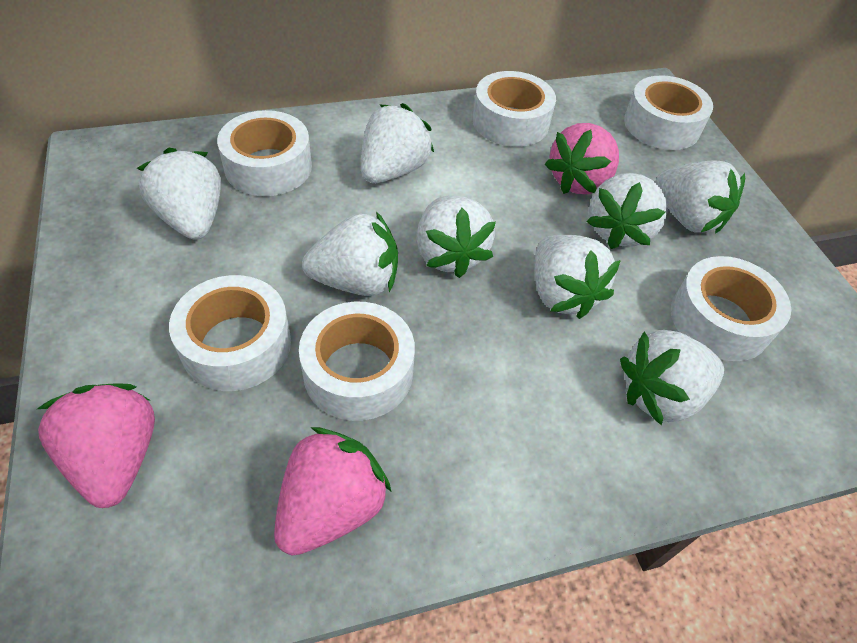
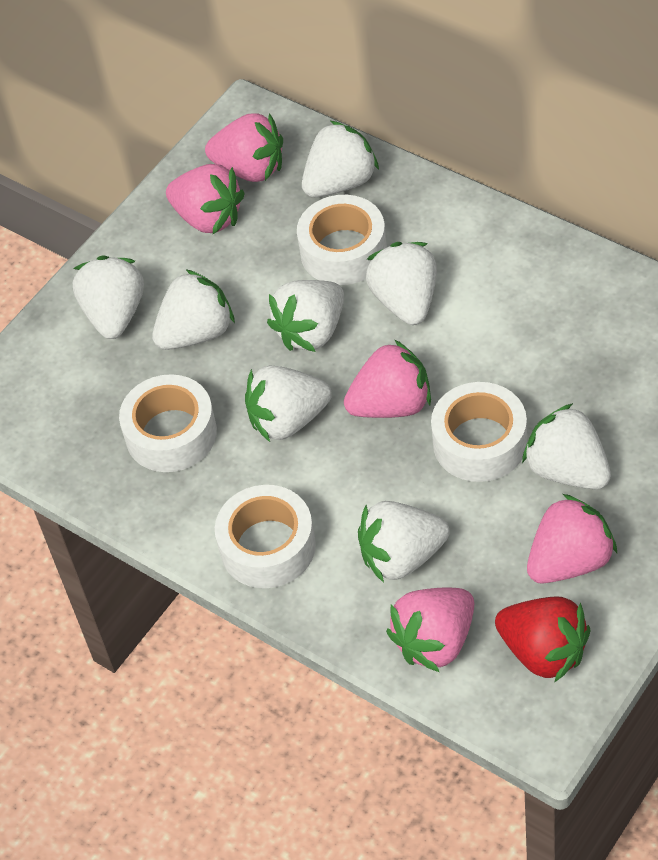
pink strawberry: [37,384,155,508] [274,427,392,556] [545,123,619,194] = 3 -> [166,164,245,234] [205,113,283,182] [344,340,431,418] [386,587,474,672] [527,494,617,583] = 5
red strawberry: none = 0 -> [495,596,591,683] = 1
white tape: [169,275,291,391] [217,110,312,196] [299,302,415,421] [472,71,556,147] [624,75,713,150] [671,256,791,361] = 6 -> [119,374,217,472] [215,485,316,588] [297,195,387,285] [431,382,527,482] = 4

